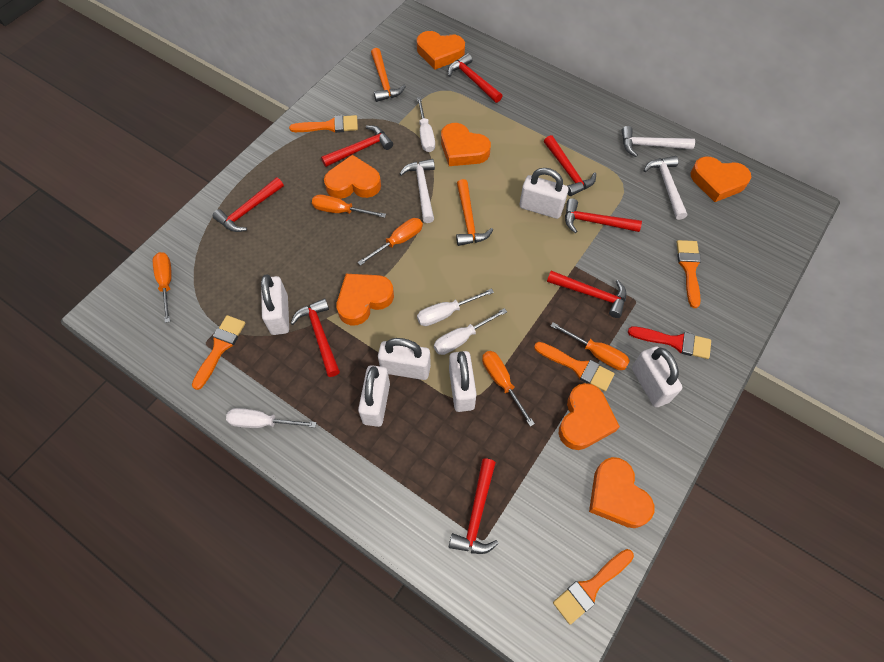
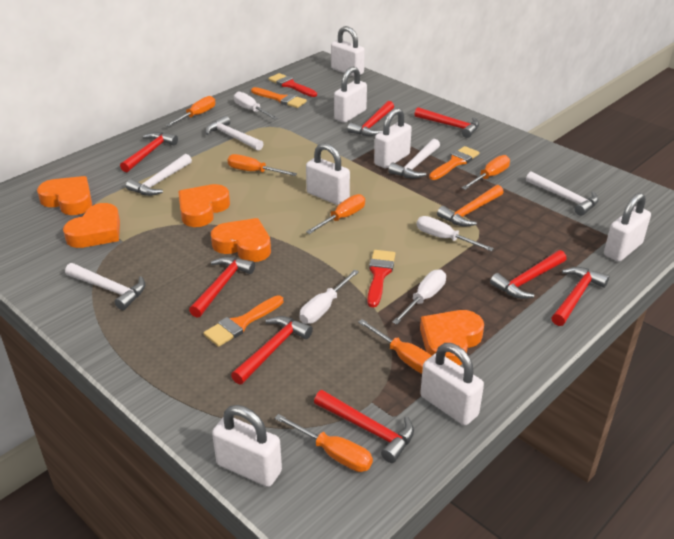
orange brush: [192,315,246,390] [289,115,358,133] [534,342,615,391] [553,549,634,625] [677,240,701,308] = 5 -> [203,295,283,347] [251,87,307,108] [429,146,479,180] = 3
orange hammer: [371,48,406,102] [456,179,493,246] = 2 -> [437,185,504,227] = 1
orange heart: [324,155,381,199] [337,274,394,326] [417,31,465,70] [441,123,491,166] [559,383,620,450] [589,457,654,528] [691,156,751,202] = 7 -> [37,176,92,215] [63,203,120,248] [178,184,230,227] [211,218,271,262] [420,310,484,366] = 5
orange screwdriver: [153,252,172,323] [312,194,386,218] [357,218,423,266] [482,351,535,426] [551,322,630,370] = 5 -> [166,96,215,127] [228,154,297,176] [274,414,373,472] [306,194,365,234] [358,319,432,374] [461,155,510,190] = 6
red brush: [628,326,711,359] = 1 -> [268,73,317,97] [367,250,396,307] = 2
white hammer: [400,159,435,223] [622,126,695,157] [644,156,687,220] = 3 -> [65,263,145,310] [126,154,192,196] [205,115,263,151] [388,139,440,179] [526,171,599,216] = 5
white padlock: [261,274,289,335] [358,365,390,427] [378,338,431,380] [449,351,477,412] [520,168,568,219] [632,346,682,407] = 6 -> [212,405,282,487] [306,143,350,205] [331,26,365,76] [334,66,367,123] [374,108,412,168] [420,343,484,425] [604,193,651,262] = 7

